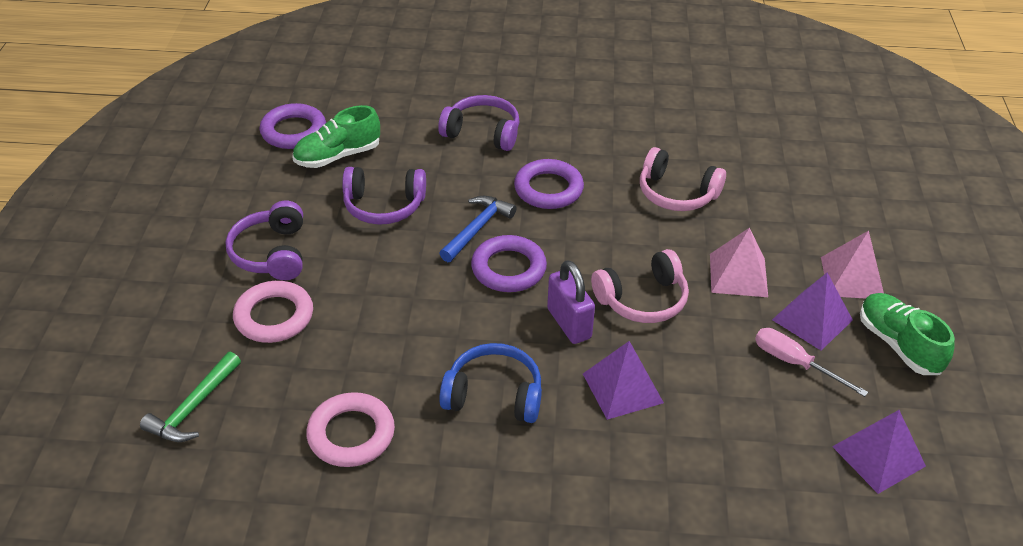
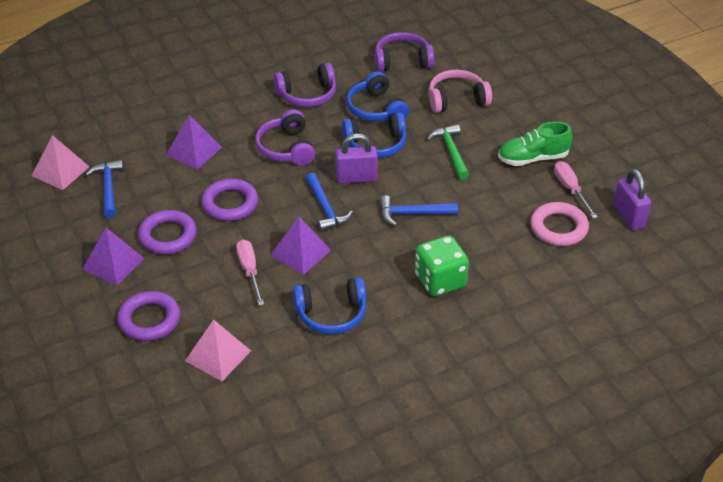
blue hammer: [439,196,517,262] = 1 -> [86,160,123,218] [305,173,353,232] [380,195,458,226] = 3
blue headphones: [439,343,542,423] = 1 -> [293,277,366,334] [342,112,406,158] [347,71,409,121] = 3
green dice: none = 0 -> [415,236,469,297] = 1
green shoe: [292,105,380,168] [860,293,955,375] = 2 -> [498,122,573,166] = 1
pink headphones: [591,249,689,323] [640,147,726,211] = 2 -> [429,70,492,113] = 1
pink ring: [233,281,313,343] [306,392,395,467] = 2 -> [530,202,589,246] = 1
pink screwdriver: [755,328,868,397] = 1 -> [236,239,264,306] [554,161,598,219] = 2
purple padlock: [547,260,595,344] = 1 -> [335,134,378,184] [613,169,651,230] = 2

